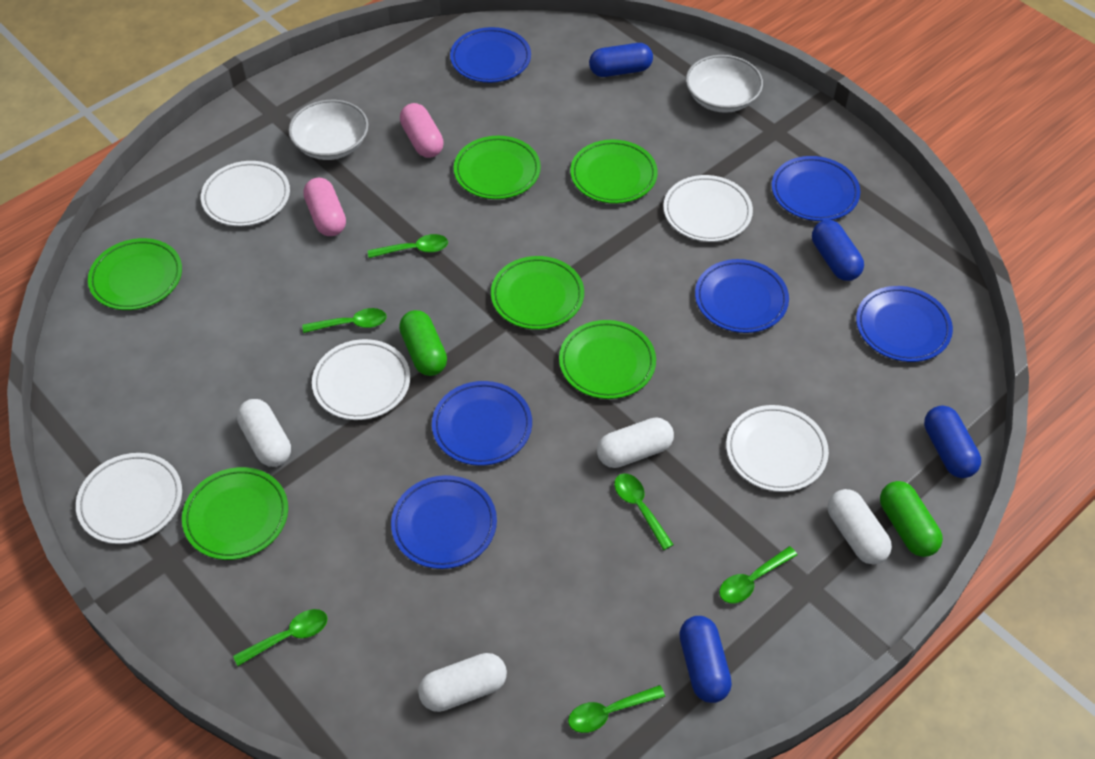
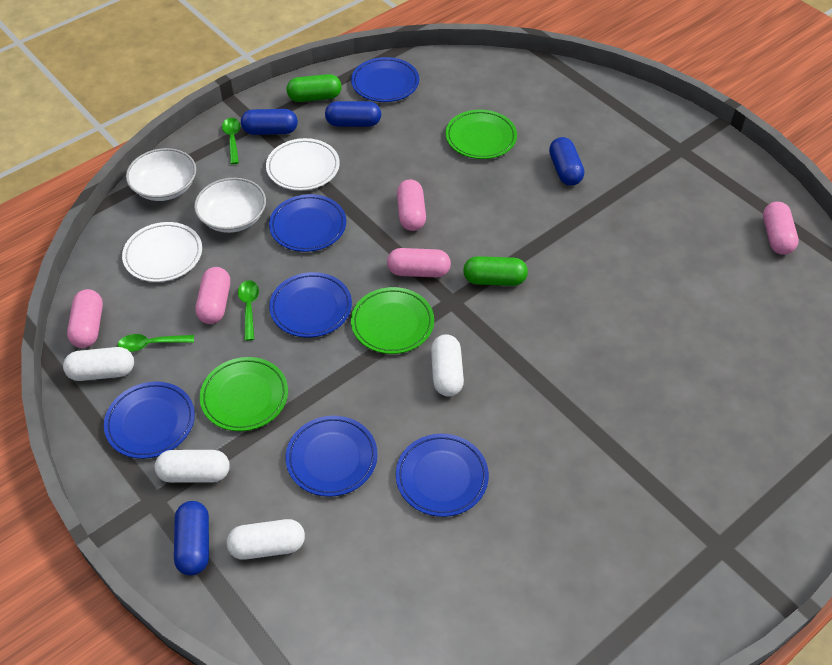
green plate: [88,238,182,310] [182,467,288,560] [454,136,541,199] [491,256,584,330] [559,320,656,399] [570,140,658,204] = 6 -> [200,357,288,431] [351,287,434,354] [445,110,517,159] = 3
green spoon: [233,609,328,666] [302,308,387,333] [368,234,448,258] [568,685,665,733] [614,474,674,550] [719,546,797,603] = 6 -> [117,334,194,352] [222,118,241,164] [238,280,259,341] = 3
pink capsule: [303,178,346,236] [400,103,444,158] = 2 -> [67,289,103,348] [196,267,230,324] [387,248,451,277] [397,180,426,231] [763,202,799,255] = 5
white plate: [76,453,182,544] [201,161,290,226] [312,339,410,420] [663,175,753,242] [726,405,829,492] = 5 -> [122,222,202,282] [266,138,340,191] = 2

